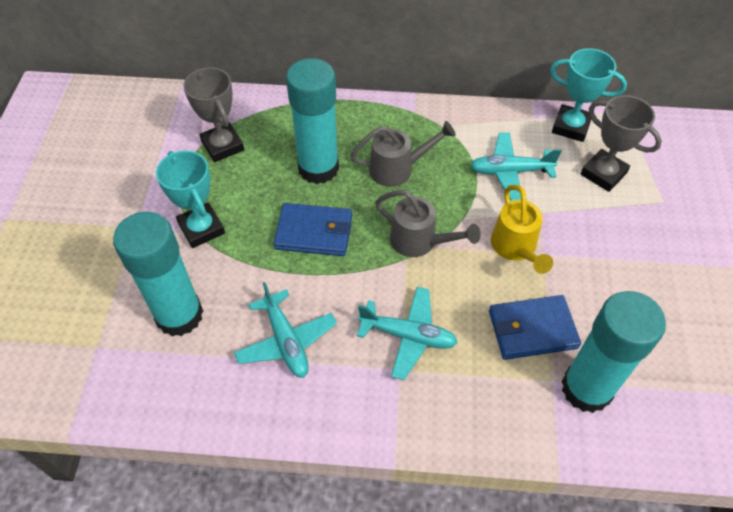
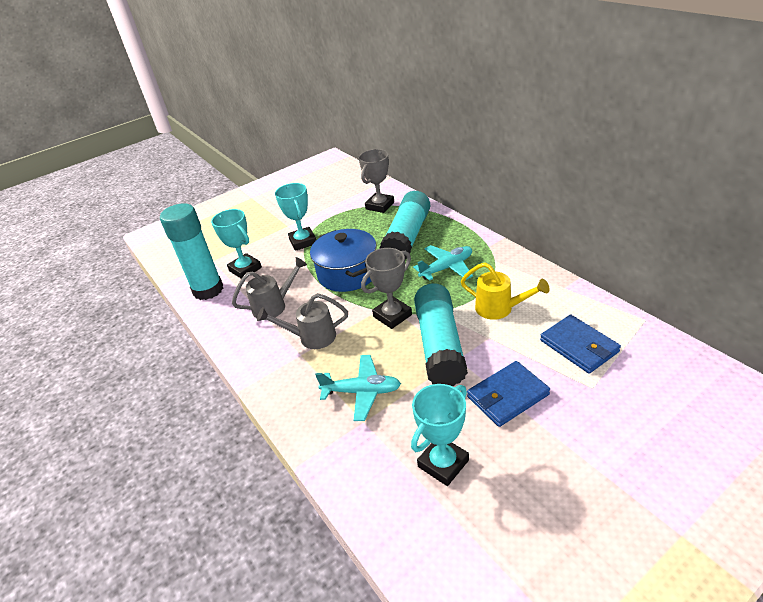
blue pot: none = 0 -> [310,229,376,292] = 1
turquoise plane: [234,282,337,377] [357,287,458,380] [470,132,562,201] = 3 -> [315,355,401,421] [413,245,473,281] = 2
turquoise trophy: [156,151,225,248] [550,48,627,142] = 2 -> [211,209,262,278] [275,183,316,251] [411,384,469,486] = 3

